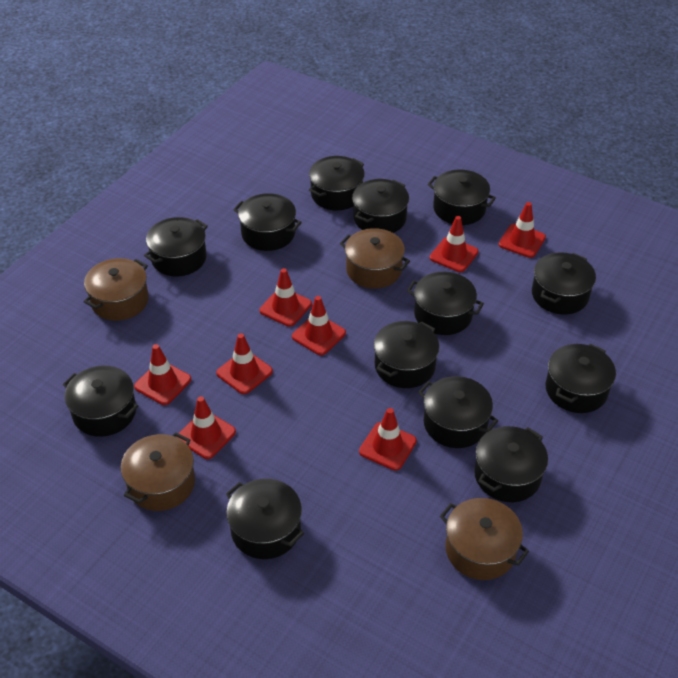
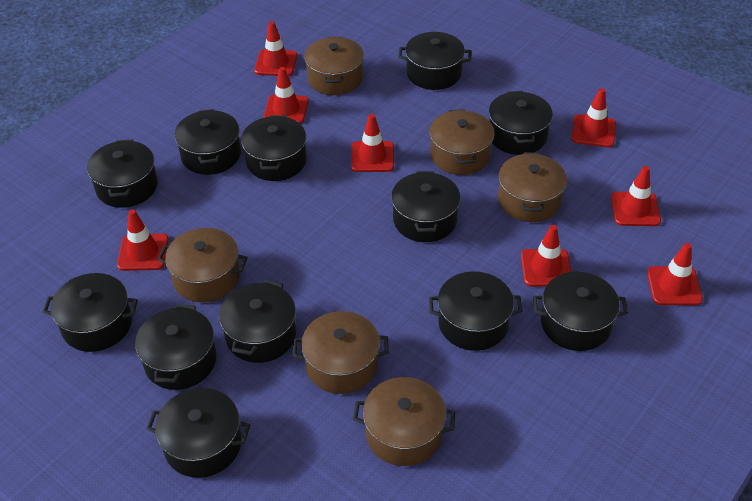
black pot: [63,366,138,437] [144,217,208,276] [226,479,304,559] [233,193,302,251] [309,156,365,210] [352,179,409,233] [374,321,439,388] [407,272,484,335] [418,376,498,448] [427,170,496,225] [474,426,548,502] [532,252,596,315] [545,344,616,413] = 13 -> [43,273,138,352] [87,139,158,208] [135,304,217,390] [146,388,250,478] [174,109,241,175] [219,280,296,363] [241,115,306,181] [391,171,461,242] [398,32,471,90] [429,271,523,351] [489,91,553,155] [533,272,628,351] = 12
brown pot: [84,258,149,321] [121,432,195,511] [340,228,410,289] [440,498,529,580] = 4 -> [157,228,248,303] [293,311,389,394] [304,37,364,95] [353,377,456,466] [429,109,495,175] [498,152,567,222] = 6

